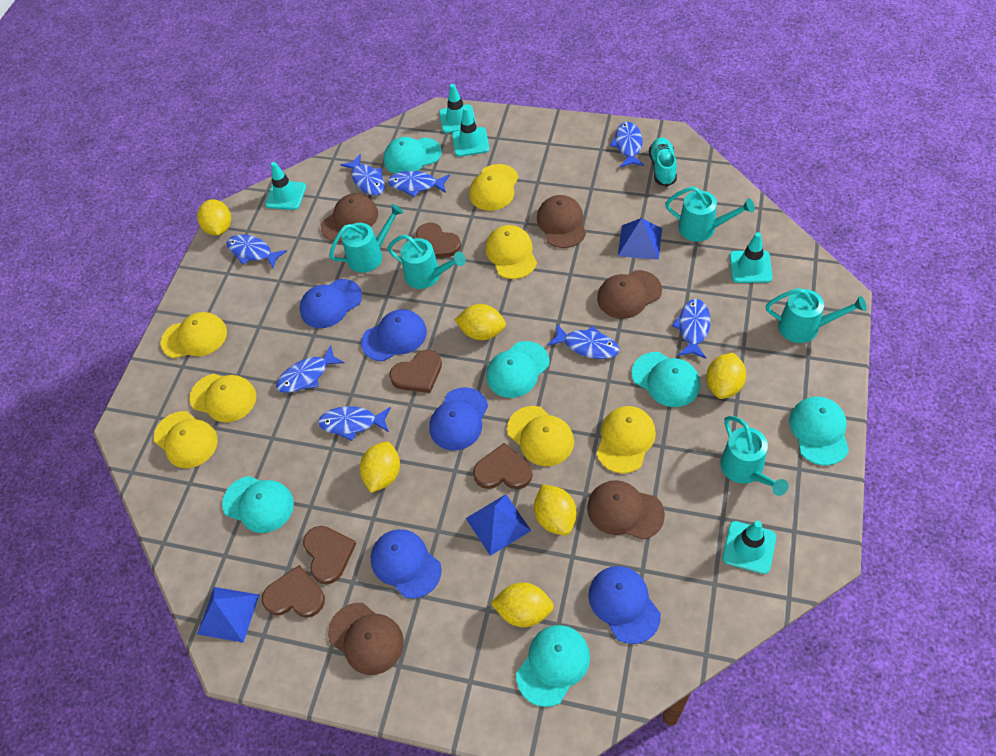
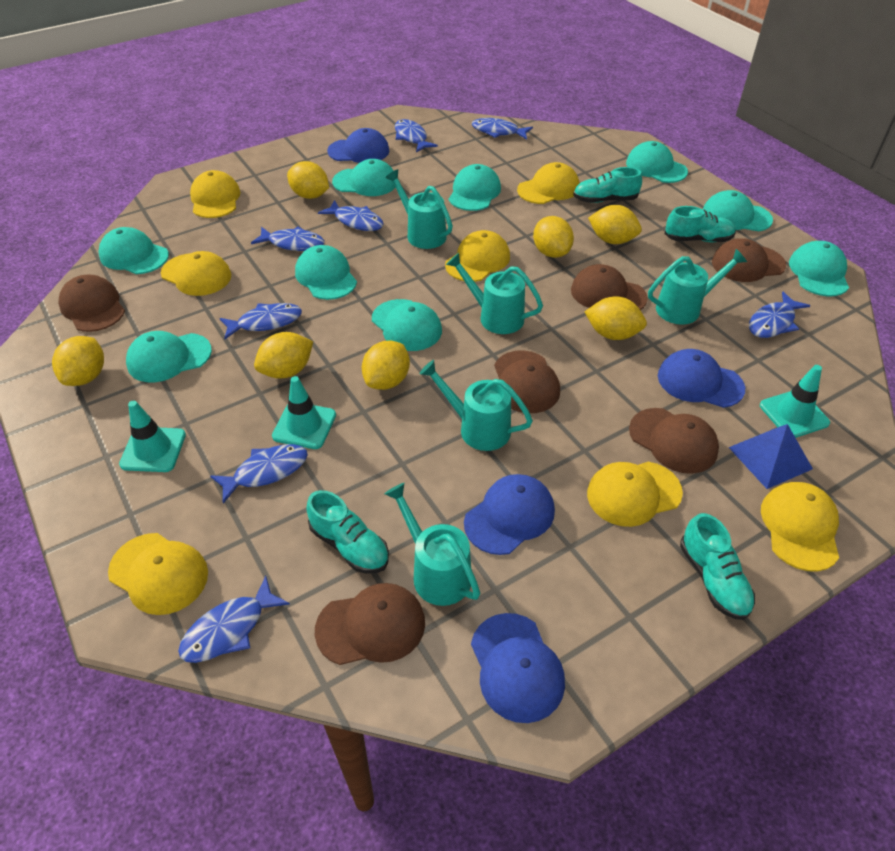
blue cap: [300,279,362,328] [361,309,427,361] [371,529,442,599] [429,387,488,451] [588,566,661,644] = 5 -> [327,128,389,163] [464,474,555,555] [471,613,565,723] [658,349,745,408] = 4
blue pyramid: [197,587,259,643] [466,494,531,556] [618,218,662,260] = 3 -> [728,424,813,489] = 1
brown cap: [321,193,378,242] [328,603,404,675] [537,195,586,248] [587,480,665,540] [597,270,662,319] = 5 -> [58,275,125,332] [315,583,425,665] [494,350,560,413] [571,264,648,310] [629,408,719,474] [712,238,786,282] = 6
brown heart: [262,565,325,618] [303,526,356,584] [389,350,442,393] [416,223,461,258] [473,443,533,489] = 5 -> none = 0
turquoise cap: [222,476,294,533] [383,137,442,174] [486,341,550,398] [516,625,590,707] [631,352,700,407] [789,396,849,466] = 6 -> [98,227,169,274] [126,331,212,382] [295,245,357,300] [332,159,396,196] [372,299,442,351] [449,164,501,211] [626,141,688,183] [703,190,773,231] [789,241,849,296] = 9
turquoise shoe: [649,138,677,187] = 1 -> [306,490,389,573] [573,167,642,203] [665,206,736,242] [680,513,755,620] = 4
turquoise traffic cone: [265,162,306,210] [439,84,476,133] [452,107,489,157] [722,521,776,574] [730,232,773,283] = 5 -> [119,401,186,472] [272,376,336,449] [760,365,830,438] = 3
yellow lemon: [197,199,231,236] [360,442,400,493] [454,304,506,340] [491,582,554,627] [534,484,577,536] [706,353,746,399] = 6 -> [52,336,104,386] [254,332,313,378] [287,161,329,199] [362,341,410,390] [533,216,574,258] [584,296,647,340] [588,205,642,244] = 7

